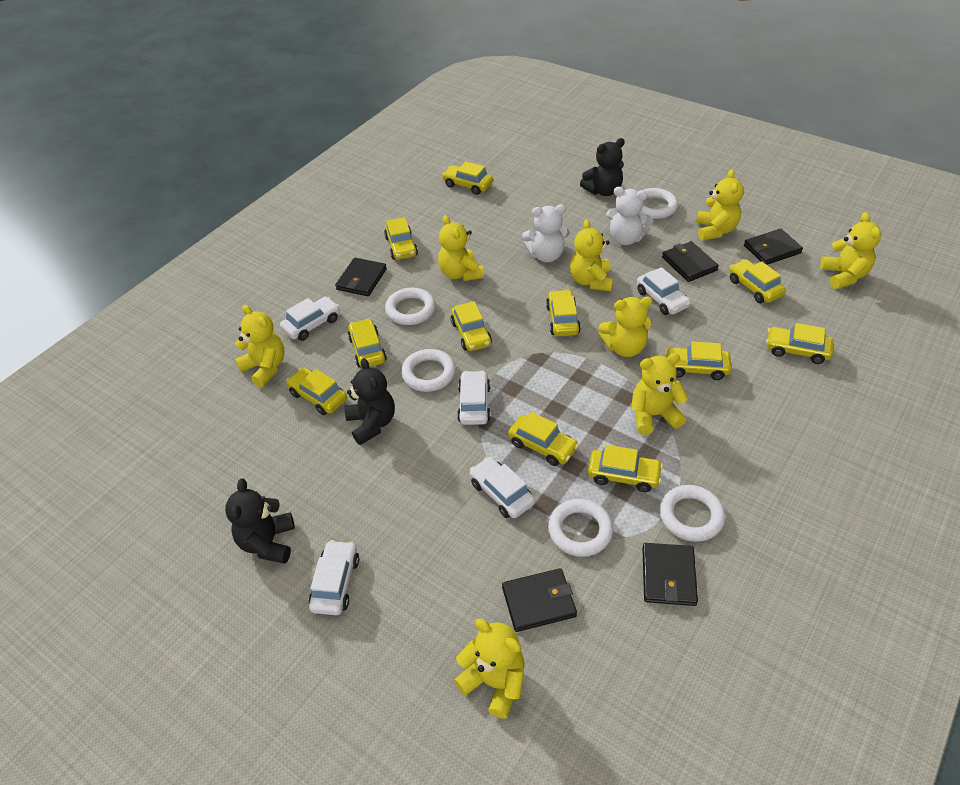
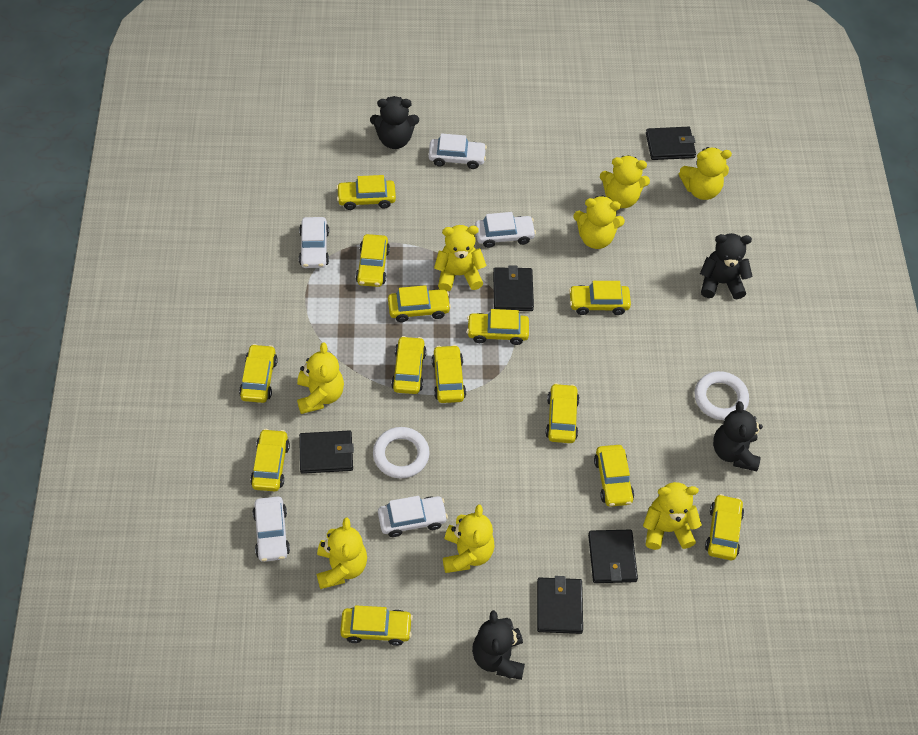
black teddy bear: [225,479,295,564] [344,358,395,445] [580,138,625,196] = 3 -> [370,96,419,149] [472,610,525,680] [700,233,753,299] [713,401,763,471] = 4
white ring: [385,288,435,325] [401,349,456,392] [548,499,613,557] [639,188,678,219] [659,485,725,542] = 5 -> [373,427,430,479] [695,371,749,420] = 2
white teddy bear: [522,205,570,262] [606,187,653,245] = 2 -> none = 0
yellow car: [286,368,347,415] [348,319,387,368] [384,217,418,260] [442,161,493,195] [451,301,492,351] [508,412,579,466] [546,290,581,336] [588,445,663,492] [665,341,732,380] [729,259,786,303] [766,323,834,364] = 11 -> [239,344,278,403] [250,429,290,492] [336,175,396,210] [340,605,413,646] [356,234,390,287] [388,285,451,322] [391,336,426,394] [432,345,466,403] [467,309,529,345] [546,383,580,443] [569,281,631,315] [594,445,634,507] [705,494,744,560] = 13

